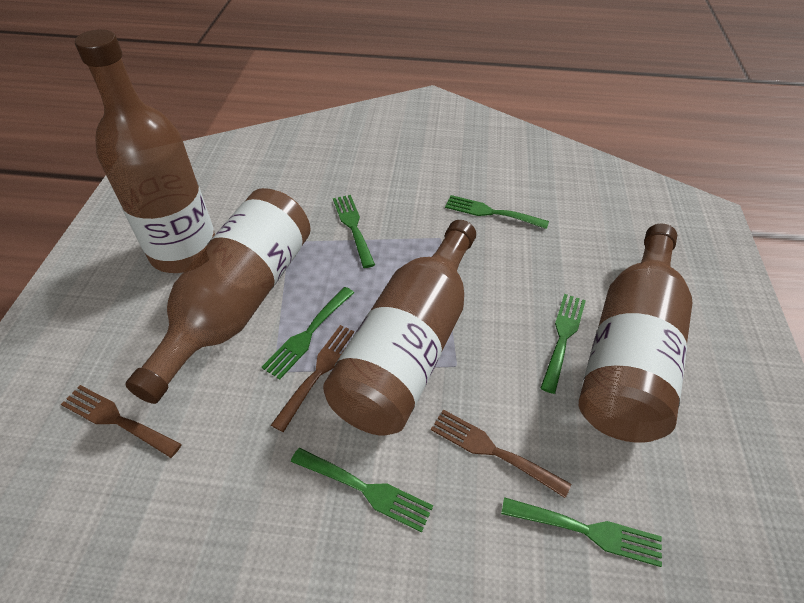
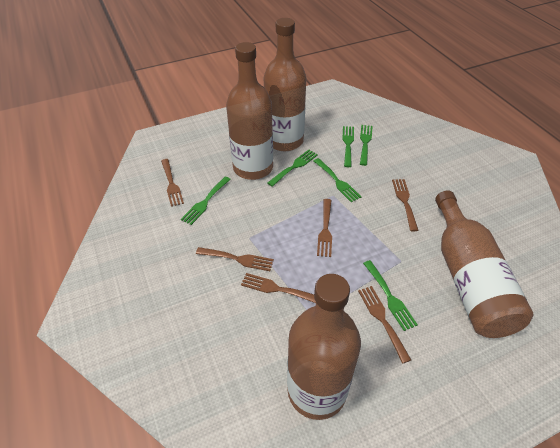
brown fork: [61,385,182,458] [271,325,354,432] [431,409,571,498] = 3 -> [161,159,184,207] [196,247,274,271] [241,273,316,303] [317,199,332,257] [358,286,411,364] [392,179,419,231] = 6

